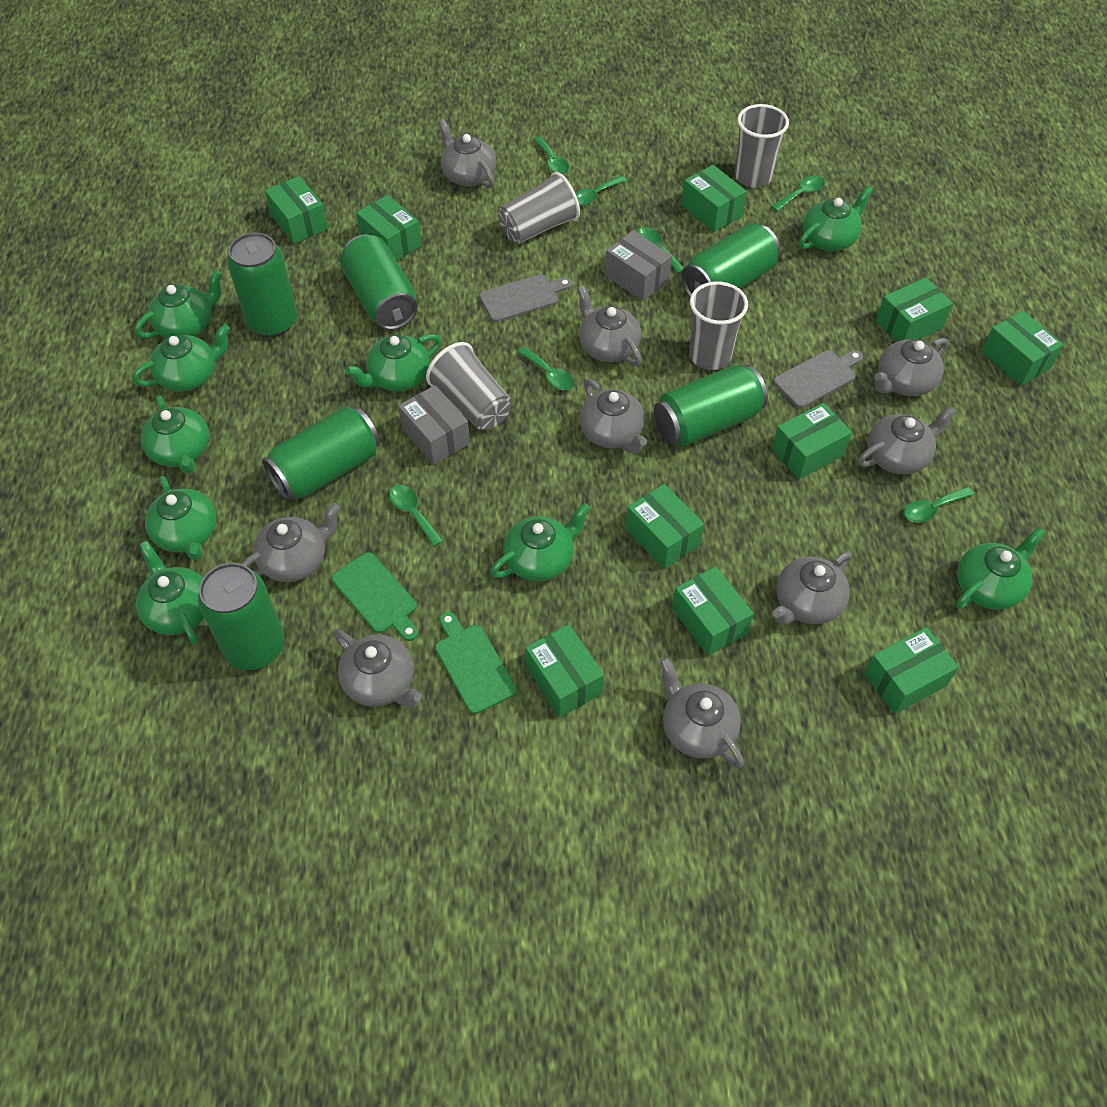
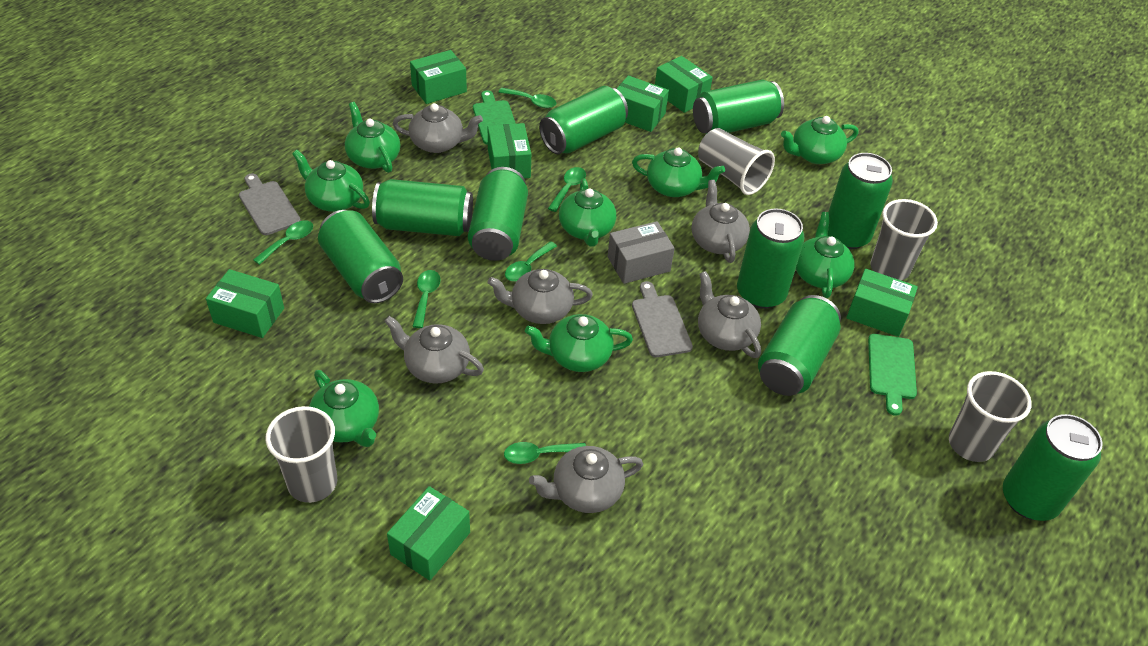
green box: [265,176,328,244] [356,195,422,261] [525,624,604,717] [626,484,704,569] [672,566,754,656] [681,165,747,232] [772,403,852,479] [864,627,959,714] [876,278,953,342] [982,311,1064,386] = 10 -> [206,269,284,338] [387,486,470,581] [410,50,467,104] [488,123,531,178] [617,76,669,132] [655,56,713,113] [846,269,918,337] = 7
green can: [198,563,285,670] [227,233,297,337] [262,406,380,501] [340,234,418,330] [654,365,768,447] [682,223,780,297] = 6 -> [318,210,403,303] [372,179,473,236] [468,167,528,261] [539,86,628,154] [693,79,784,134] [737,208,805,309] [758,295,841,396] [828,153,893,249] [1003,414,1103,521] = 9
green spoon: [389,485,443,547] [517,347,574,390] [533,136,569,175] [575,175,627,206] [637,227,684,274] [771,176,825,211] [904,487,974,523] = 7 -> [253,220,313,265] [412,270,440,328] [498,88,556,108] [504,442,586,464] [505,241,557,281] [548,167,586,212] = 6
green teapot: [133,324,230,392] [135,270,223,338] [136,541,204,645] [141,395,209,474] [145,476,217,560] [345,334,442,392] [490,503,591,582] [799,186,873,251] [956,527,1046,610] = 9 -> [292,150,370,212] [309,370,379,447] [345,102,401,173] [525,314,633,372] [559,178,616,247] [632,147,725,197] [781,116,858,164] [796,212,855,298] = 8
grey box: [398,385,470,465] [605,230,672,301] = 2 -> [608,221,675,284] = 1
grey teapot: [241,503,341,582] [334,630,422,707] [438,119,496,189] [577,285,642,366] [580,379,647,454] [659,657,744,768] [773,552,852,625] [858,406,956,475] [874,338,948,396] = 9 -> [384,316,484,384] [393,103,483,153] [488,269,593,324] [529,446,643,513] [692,180,750,263] [698,271,761,358] = 6

